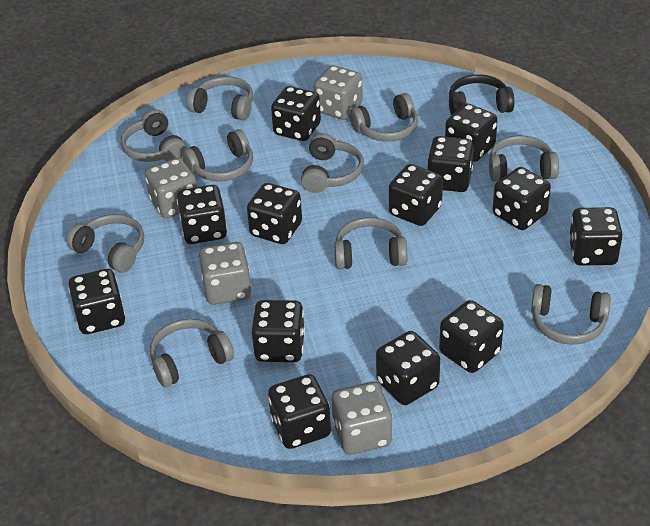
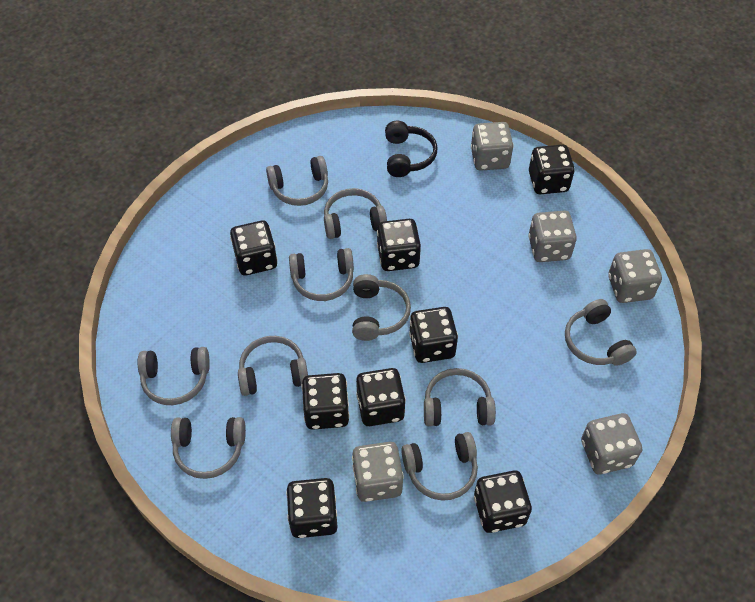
black dice: [68,269,125,334] [177,185,227,244] [247,183,302,244] [252,300,305,362] [268,374,331,449] [271,86,321,141] [376,331,440,405] [389,164,443,226] [427,136,474,192] [439,300,504,373] [445,103,498,162] [493,167,551,230] [569,207,623,266] = 13 -> [230,221,277,275] [286,478,338,538] [302,373,349,430] [356,368,406,426] [377,219,421,271] [409,307,458,363] [474,471,532,533] [529,145,575,194] = 8
grey dice: [145,158,197,219] [199,242,252,305] [314,65,363,120] [332,381,392,455] = 4 -> [352,442,404,502] [471,122,514,171] [528,211,577,262] [581,413,642,474] [608,249,662,303] = 5

